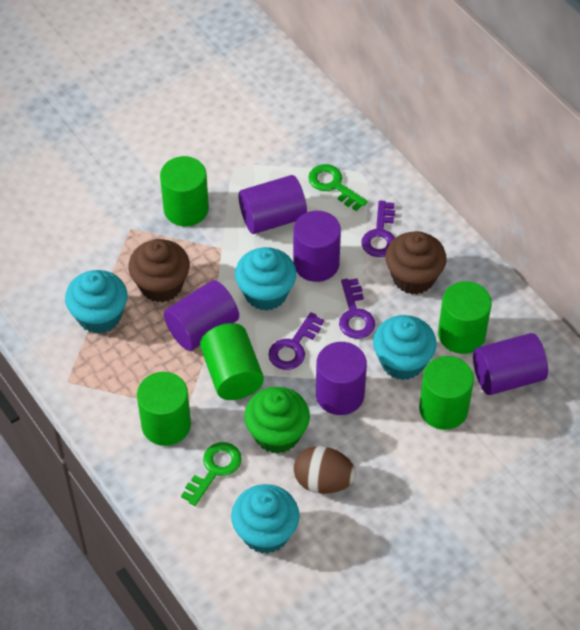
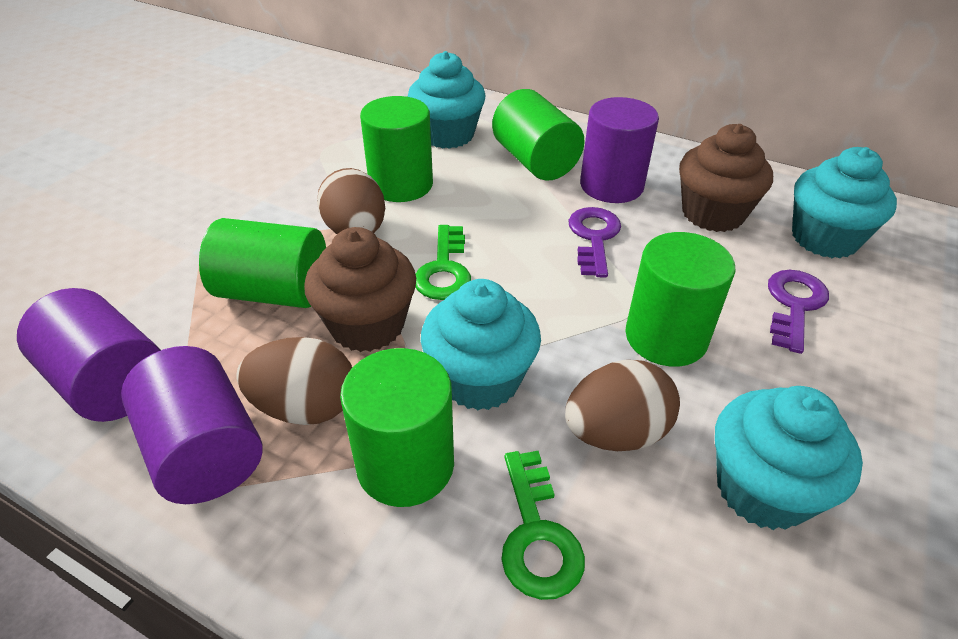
brown egg: [294,446,356,494] = 1 -> [236,337,352,425] [317,168,385,234] [565,360,680,451] = 3
green cupcake: [244,387,310,454] = 1 -> none = 0
purple cylinder: [164,280,239,351] [239,175,307,234] [293,211,341,282] [316,342,367,415] [473,333,548,395] = 5 -> [17,288,161,422] [121,346,262,504] [580,97,659,203] = 3
purple key: [268,312,324,370] [339,278,375,339] [361,201,395,257] = 3 -> [568,207,621,278] [768,270,829,354] = 2

